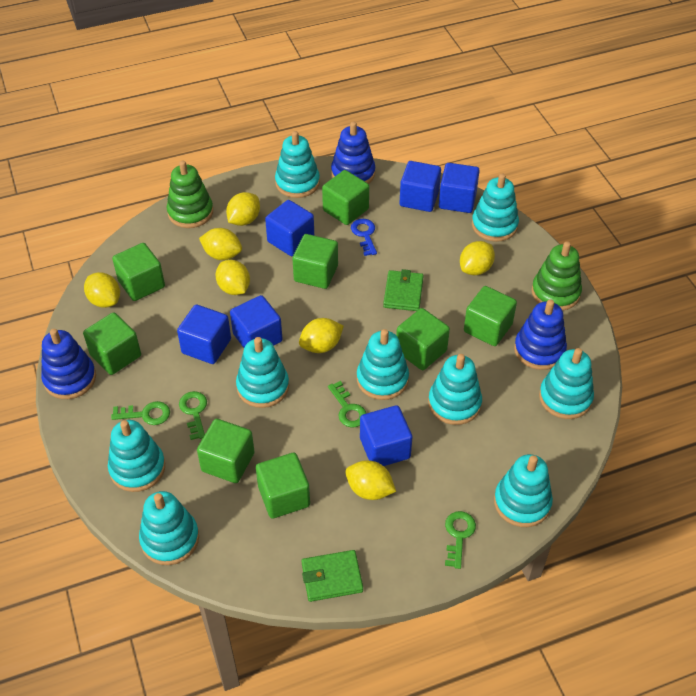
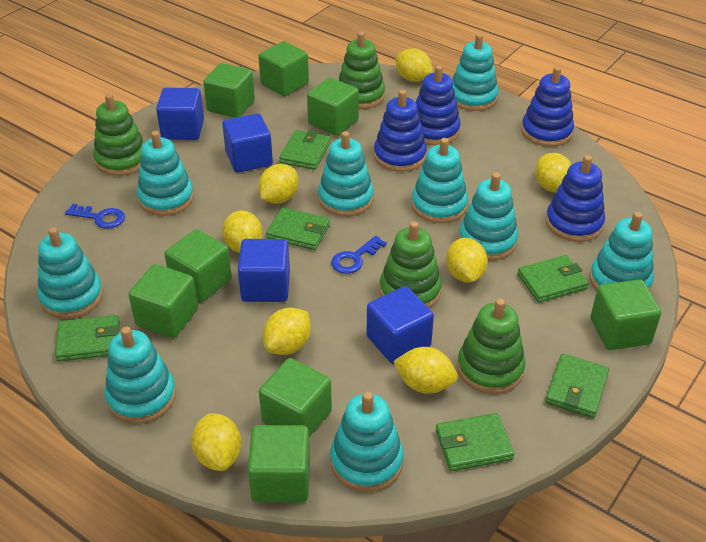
blue cube: [177,304,231,364] [230,295,282,348] [265,200,314,256] [360,405,413,466] [399,161,441,212] [439,163,480,213] = 6 -> [156,88,204,140] [222,113,273,173] [238,239,290,302] [367,286,434,364] = 4
blue key: [351,219,377,256] = 1 -> [65,204,125,229] [331,236,387,274] = 2
blue stacking toy: [41,329,96,399] [331,121,375,184] [514,299,567,370] = 3 -> [374,90,427,172] [416,65,461,145] [521,66,574,147] [546,155,605,242] = 4
green key: [111,401,170,425] [179,391,207,440] [328,381,366,427] [445,511,476,569] = 4 -> none = 0
green stacking toy: [167,160,213,228] [532,241,582,311] = 2 -> [93,94,145,176] [339,32,385,109] [380,221,442,308] [457,298,526,394] = 4
green wallet: [301,550,363,602] [383,269,424,311] = 2 -> [55,315,120,362] [266,207,330,250] [279,130,331,170] [436,413,515,471] [517,255,589,303] [545,354,609,418] = 6
yellow lemon: [84,272,120,308] [199,228,242,260] [216,260,250,295] [226,192,260,226] [299,318,344,353] [345,460,396,500] [460,241,495,275] = 7 -> [191,413,241,471] [222,211,263,253] [258,164,299,204] [263,308,311,355] [393,347,458,394] [395,48,433,82] [446,238,488,282] [535,153,572,192] = 8

